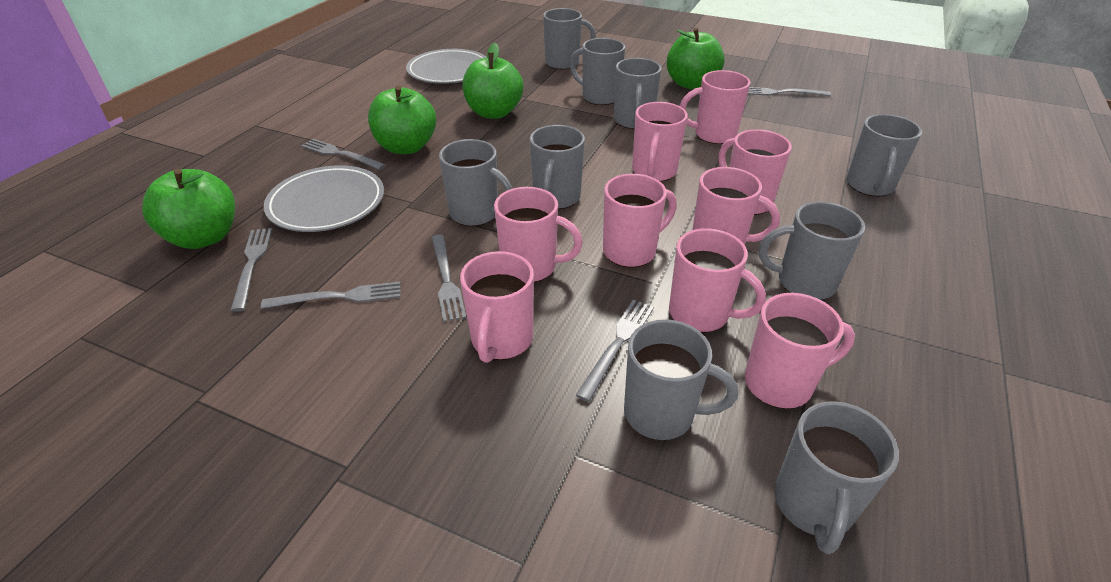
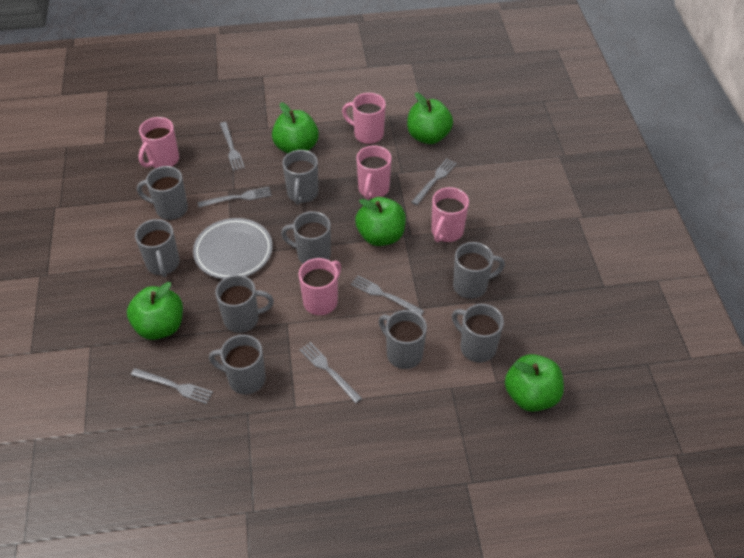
green apple: [142,169,235,249] [368,86,436,154] [462,43,523,119] [667,28,725,89] = 4 -> [127,282,183,340] [272,102,319,153] [355,197,406,246] [407,93,453,144] [505,354,564,412] = 5
grey plate: [264,165,384,232] [406,49,487,84] = 2 -> [193,218,273,279] = 1
pink mug: [460,251,534,363] [494,187,583,282] [603,174,677,268] [632,102,688,182] [669,228,766,333] [680,70,751,144] [693,167,780,245] [718,129,792,215] [745,293,855,409] = 9 -> [139,117,179,168] [299,258,341,315] [342,93,386,144] [356,145,392,200] [431,187,469,242] = 5

